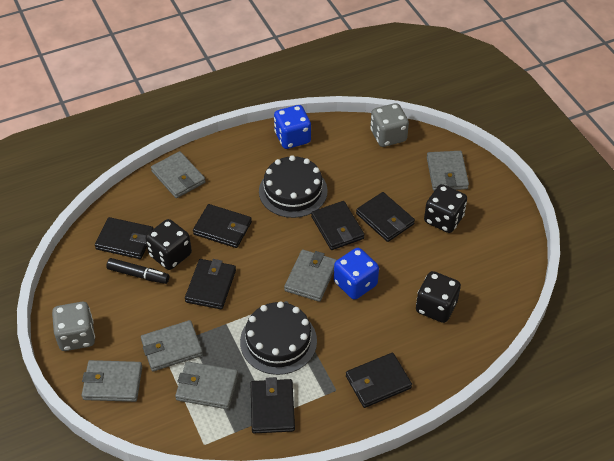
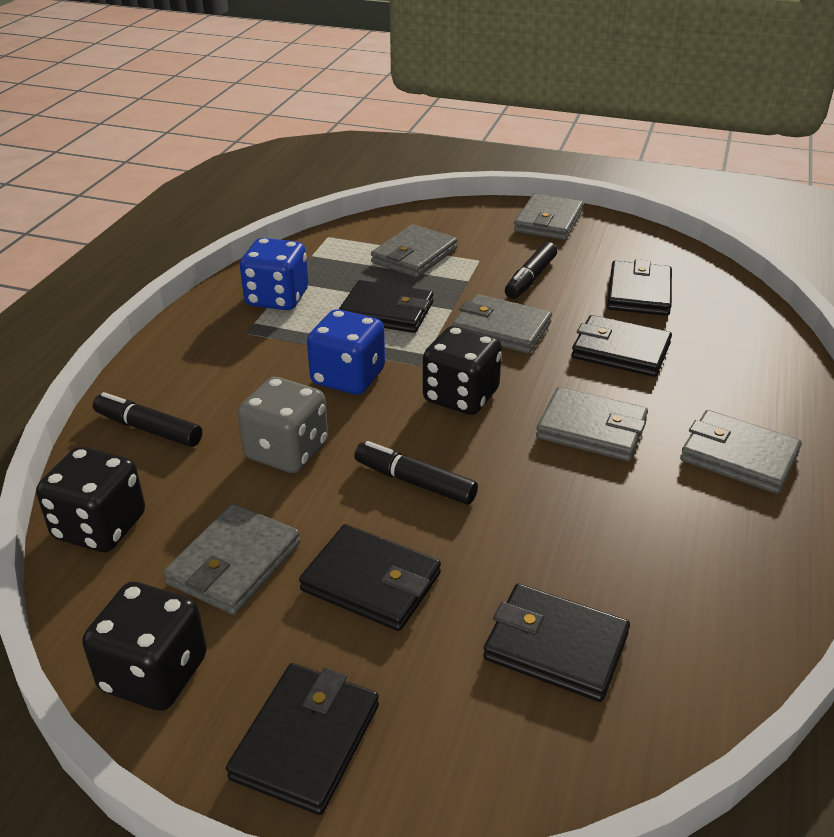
black cake: [240,302,317,375] [259,155,328,218] = 2 -> none = 0
black marker: [106,258,169,284] = 1 -> [93,392,202,447] [354,441,478,505] [505,242,557,299] = 3
black wallet: [95,217,153,259] [185,259,236,309] [193,204,252,248] [251,377,295,433] [311,201,365,250] [346,353,412,408] [356,192,415,242] = 7 -> [226,663,379,815] [299,524,441,631] [339,280,433,333] [483,584,630,702] [571,315,672,377] [607,259,672,316] = 6
grey dice: [52,302,95,351] [370,103,409,147] = 2 -> [237,377,328,473] = 1

